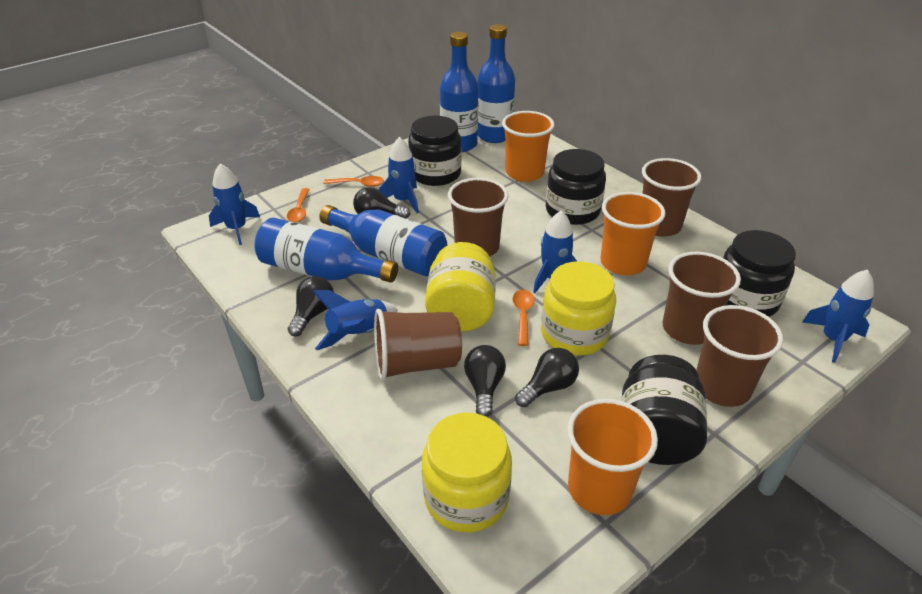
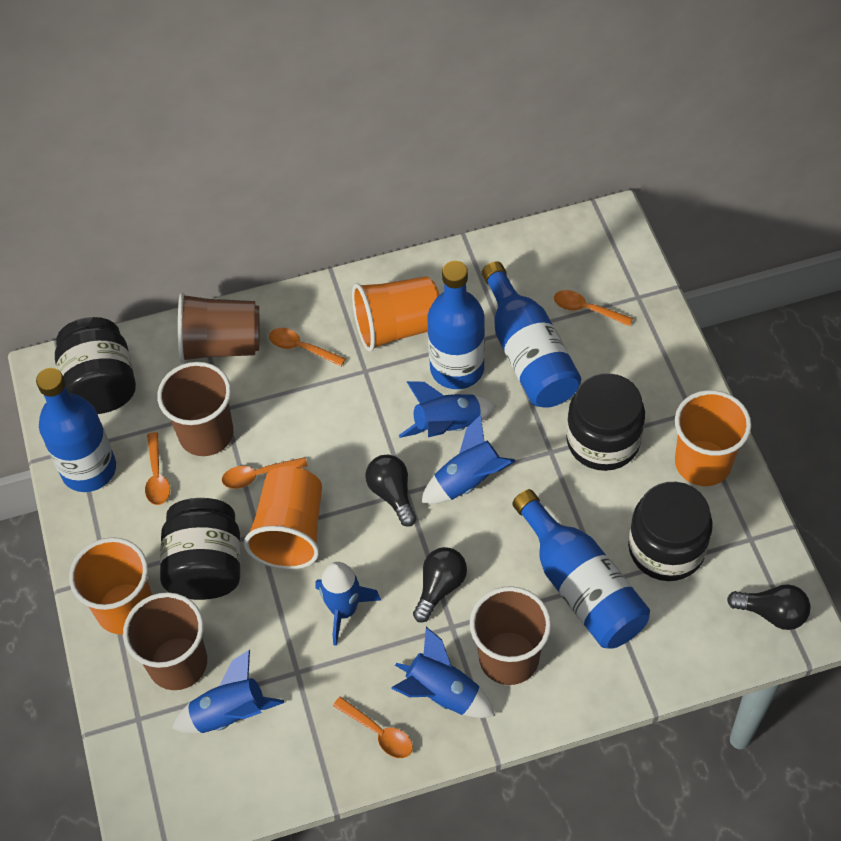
black light bulb: [288,276,334,336] [353,187,411,219] [464,345,506,417] [515,348,579,407] = 4 -> [365,455,416,527] [413,547,467,623] [727,584,810,630] = 3
brown cup: [374,309,462,380] [448,178,508,256] [642,158,701,237] [663,252,741,345] [696,305,783,407] = 5 -> [123,592,207,690] [157,362,233,456] [178,293,259,363] [470,586,551,685] = 4
orange cup: [502,111,554,182] [567,399,658,515] [600,192,665,275] = 3 -> [69,537,152,635] [244,466,322,570] [352,276,440,352] [675,390,751,486] = 4
orange spoon: [287,188,310,223] [323,176,384,187] [513,289,535,346] = 3 -> [145,432,170,505] [222,457,308,489] [269,328,346,367] [333,696,413,758] [554,290,633,327] = 5
yellow jar: [422,413,512,533] [425,242,496,331] [541,261,616,356] = 3 -> none = 0

